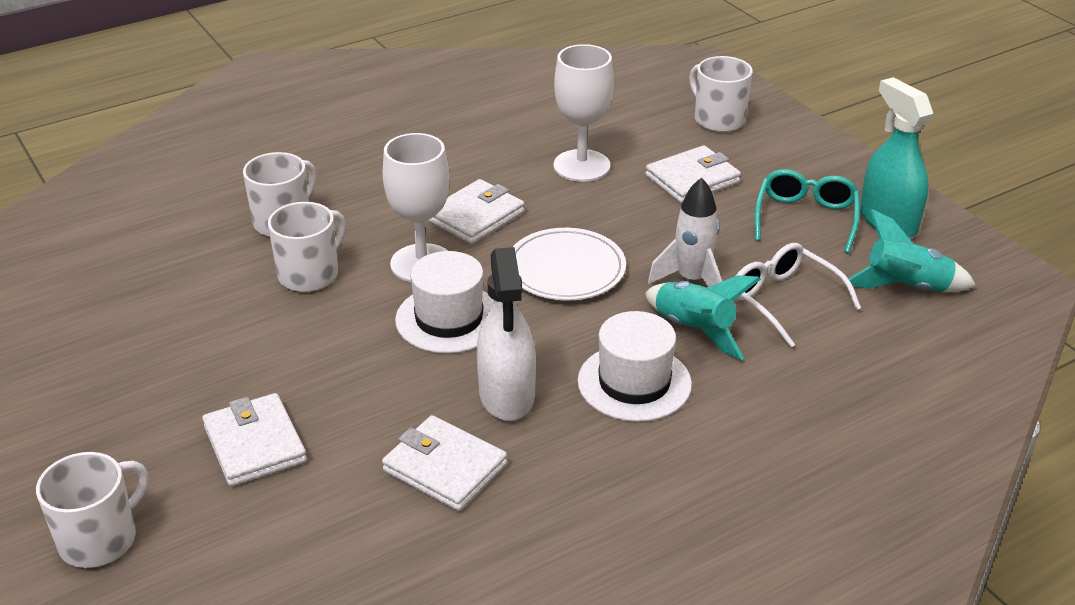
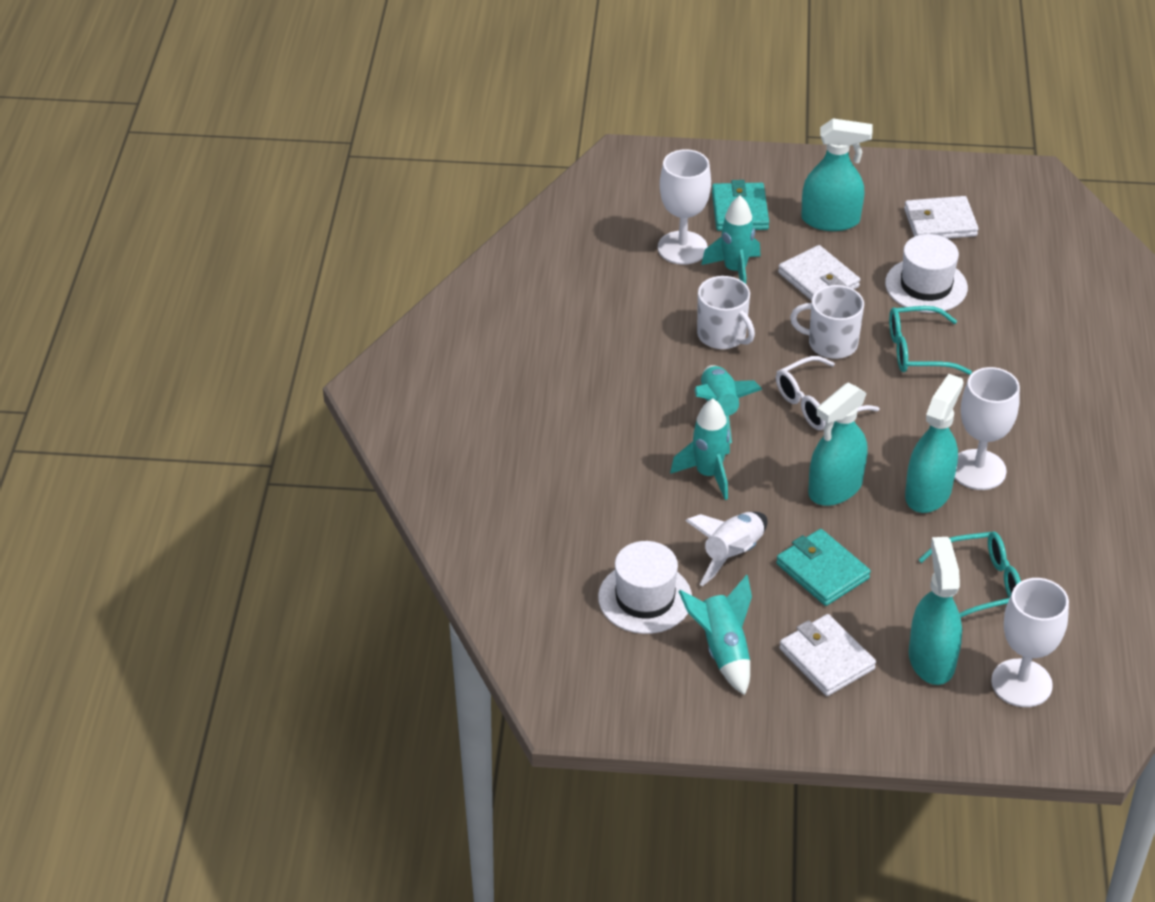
turquoise glasses: [755,169,860,253] = 1 -> [889,306,972,375] [918,531,1021,618] = 2
turquoise rocket: [645,275,761,360] [848,209,976,292] = 2 -> [670,399,730,500] [678,575,752,695] [694,365,762,443] [701,196,761,284] = 4
turquoise spray bottle: [860,77,933,238] = 1 -> [801,118,873,231] [808,383,867,506] [905,374,964,513] [909,537,962,685] = 4
turquoise wallet: none = 0 -> [712,180,769,231] [776,529,871,606] = 2
white goblet: [382,133,449,282] [554,44,614,182] = 2 -> [658,149,711,265] [955,367,1020,490] [991,578,1069,707] = 3
white mug: [36,452,148,568] [243,152,317,237] [268,202,346,292] [689,56,753,132] = 4 -> [697,276,755,349] [790,285,864,359] = 2
white plate: [513,228,626,300] = 1 -> none = 0
white spray bottle: [477,247,536,421] = 1 -> none = 0
white wallet: [202,393,307,486] [382,415,507,511] [428,179,525,244] [645,145,741,203] = 4 -> [778,245,860,301] [779,614,876,696] [904,196,979,239] = 3

